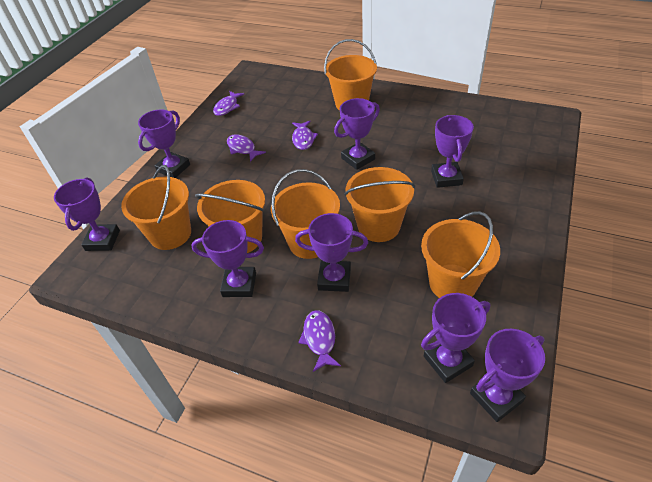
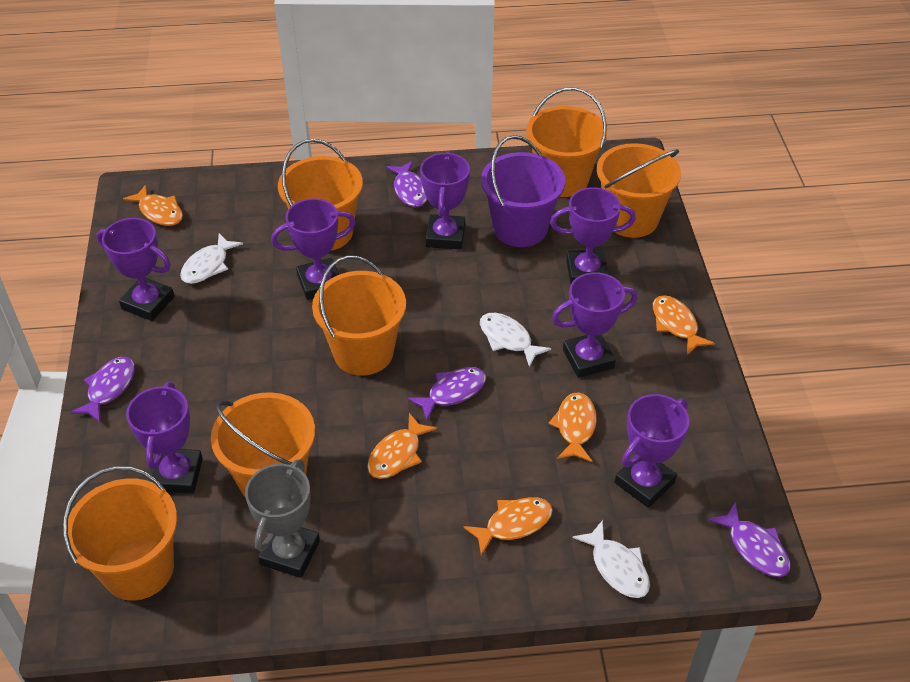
grey trophy: none = 0 -> [245,459,320,578] = 1
orange fish: none = 0 -> [123,185,183,226] [367,413,437,479] [463,497,553,556] [548,392,597,462] [653,295,715,355] = 5
purple bucket: none = 0 -> [481,135,565,247] = 1
purple trophy: [54,177,120,251] [138,109,190,178] [192,220,264,297] [295,213,368,292] [334,98,380,170] [421,293,490,383] [431,115,474,188] [470,329,545,422] = 8 -> [97,218,174,321] [126,382,203,494] [271,198,356,300] [420,152,470,250] [550,187,636,284] [552,272,638,378] [615,394,690,508] = 7
white fish: none = 0 -> [180,233,243,284] [480,313,551,367] [573,520,650,598] = 3

